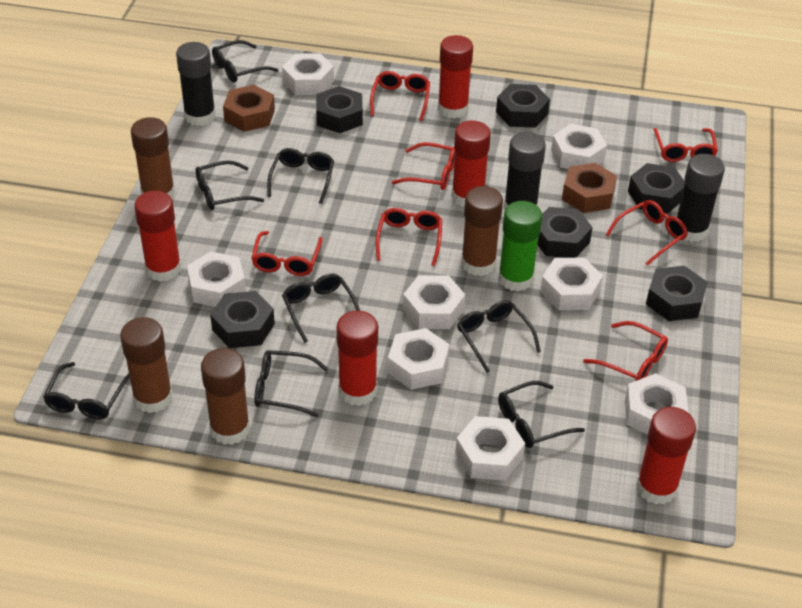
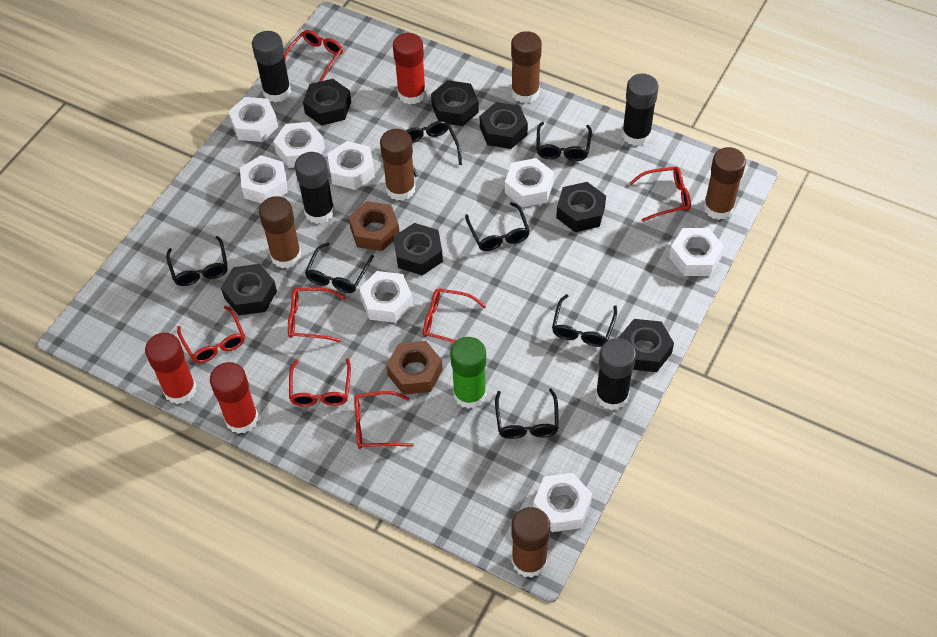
black glasses: [43,362,130,419] [196,160,264,210] [212,40,279,82] [254,350,328,417] [267,148,334,204] [282,273,360,343] [457,300,541,373] [498,381,585,448] = 8 -> [166,236,228,286] [305,242,374,293] [406,121,462,177] [465,202,530,251] [495,388,559,439] [536,122,592,161] [552,294,617,347] = 7
black glue stick: [176,42,216,126] [504,132,546,209] [677,154,725,242] = 3 -> [252,31,291,102] [294,152,334,224] [595,338,636,410] [622,74,658,146] = 4
black nut: [210,291,275,348] [316,86,363,133] [496,84,550,128] [537,207,593,258] [628,163,685,214] [646,266,708,321] = 6 -> [221,264,277,315] [303,79,351,126] [394,223,443,275] [431,80,479,126] [480,102,528,149] [556,182,606,232] [618,319,674,372] = 7
brown glue stick: [120,317,173,413] [131,117,175,199] [201,348,250,445] [461,186,503,276] = 4 -> [259,196,301,268] [380,129,416,201] [511,31,542,103] [512,507,550,578] [704,147,746,220] = 5
red glue stick: [134,191,181,282] [337,311,378,406] [438,35,473,119] [451,120,491,207] [636,407,696,504] = 5 -> [145,333,196,404] [210,362,258,434] [393,33,426,105] = 3

